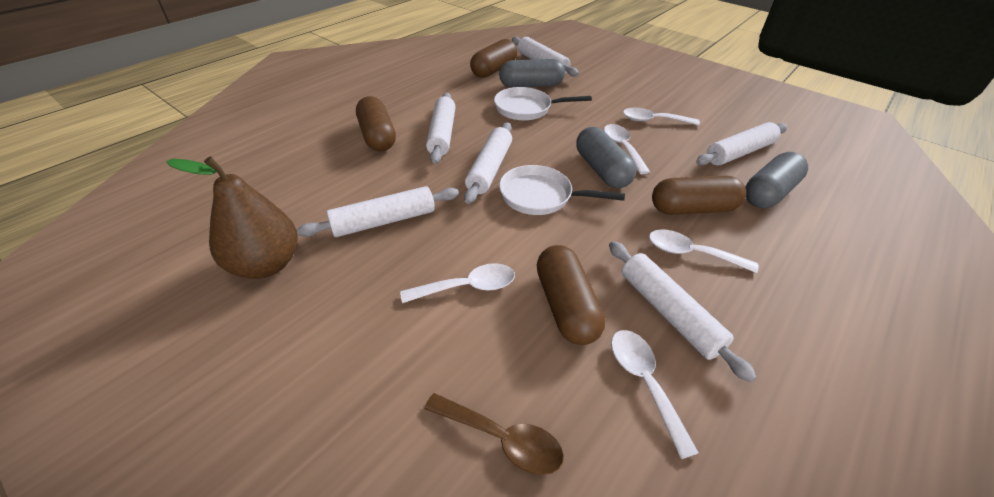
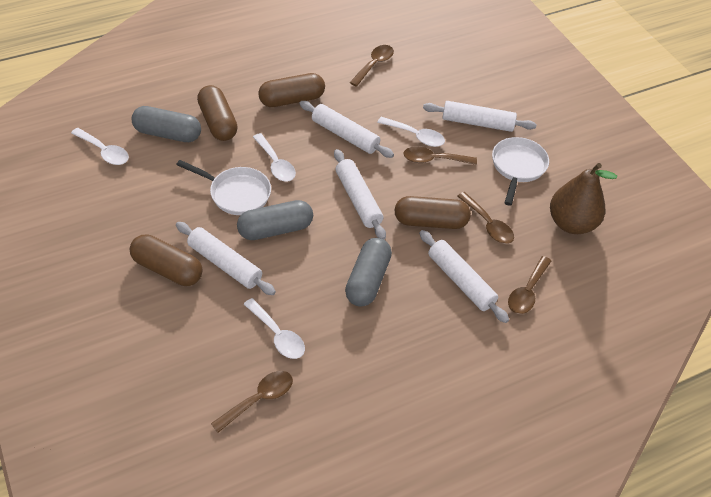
brown spoon: [424,393,564,475] = 1 -> [211,371,293,433] [349,45,394,87] [403,146,477,165] [457,192,514,244] [508,256,551,314] = 5
white rolling pin: [297,186,459,237] [426,93,456,164] [464,122,512,204] [512,37,579,77] [609,241,756,382] [696,122,788,165] = 6 -> [176,222,276,295] [299,101,394,158] [334,149,386,240] [419,230,509,323] [423,101,536,132] = 5
white spoon: [400,263,515,303] [604,124,650,174] [611,330,699,459] [623,108,700,125] [649,229,759,273] = 5 -> [71,128,129,165] [244,298,305,359] [253,133,296,182] [377,117,445,147] = 4

